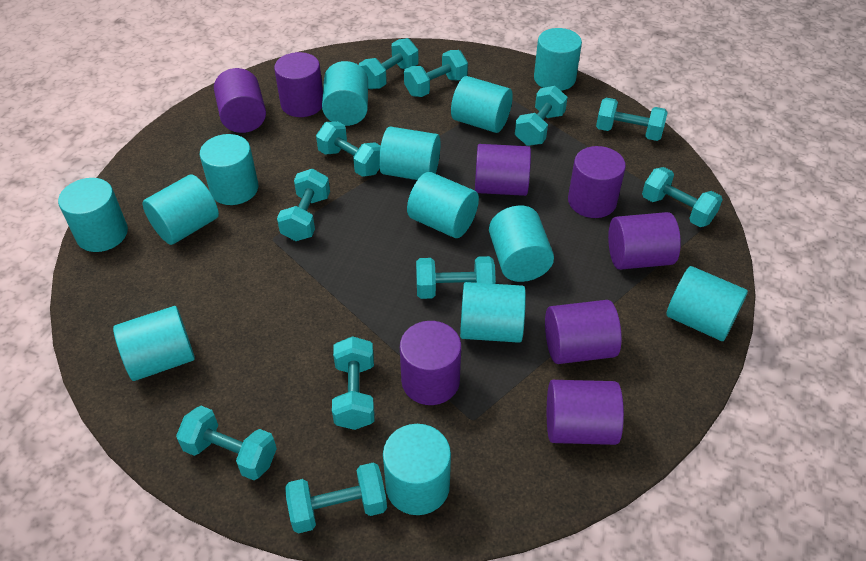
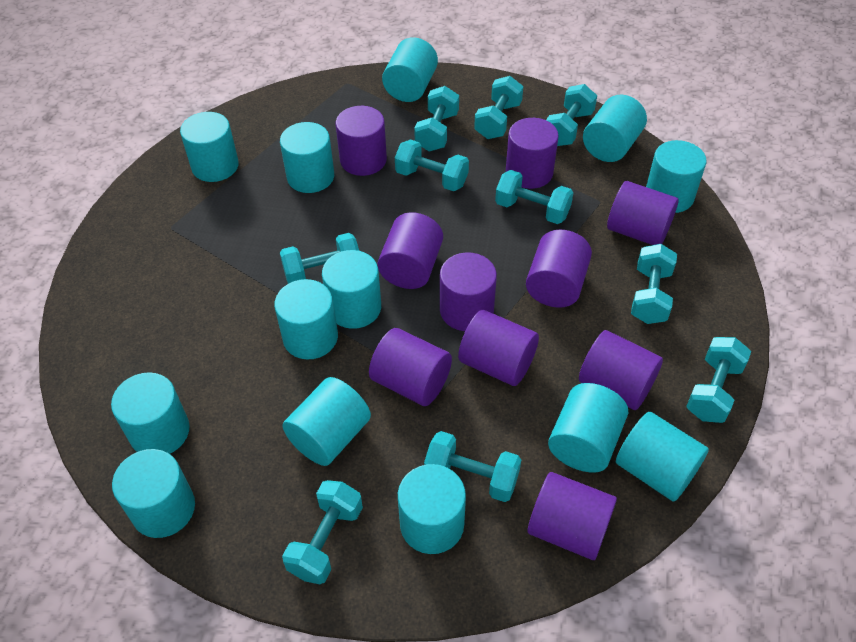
purple cylinder: [214,68,266,133] [274,52,323,117] [400,321,461,405] [475,144,531,196] [545,300,622,364] [547,380,624,445] [568,146,626,218] [608,212,681,270] = 8 -> [336,106,387,176] [369,328,452,406] [378,212,443,289] [440,252,497,331] [458,310,539,386] [506,118,559,189] [526,230,592,308] [528,472,617,560] [579,330,663,410] [607,181,679,245] = 10
turquoise dumbbell: [176,406,277,480] [277,169,330,241] [285,462,387,534] [316,121,381,177] [332,336,374,430] [359,38,419,89] [404,50,468,97] [416,256,496,299] [515,86,568,146] [596,98,667,141] [642,167,723,227] = 11 -> [280,233,359,284] [282,480,363,584] [395,139,469,191] [414,86,459,151] [424,431,521,502] [474,76,523,139] [495,170,573,224] [546,84,597,146] [631,244,677,324] [686,337,751,423] = 10

